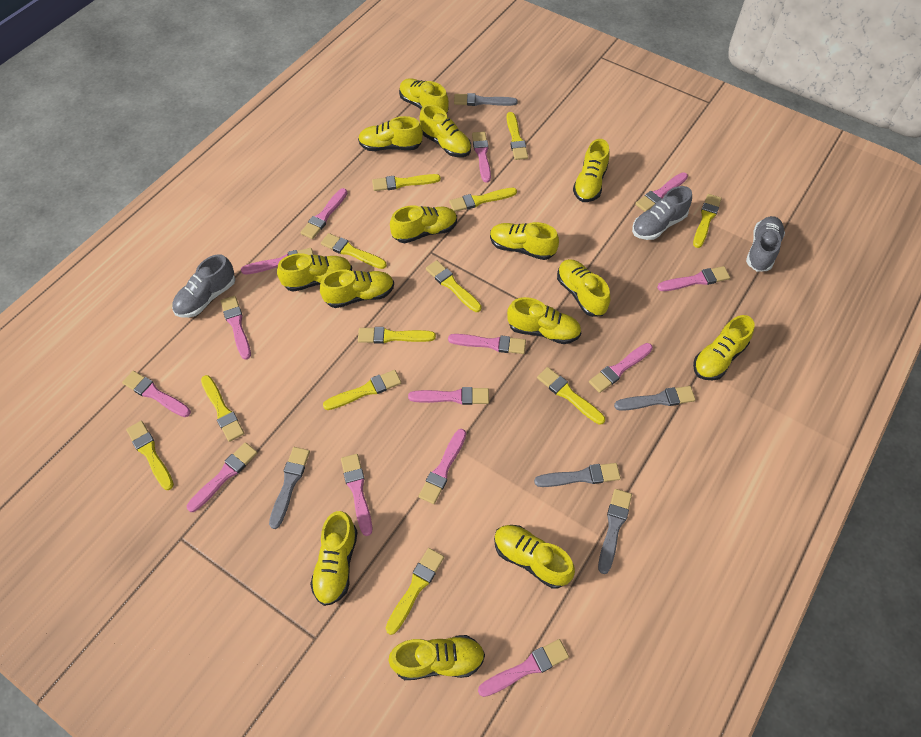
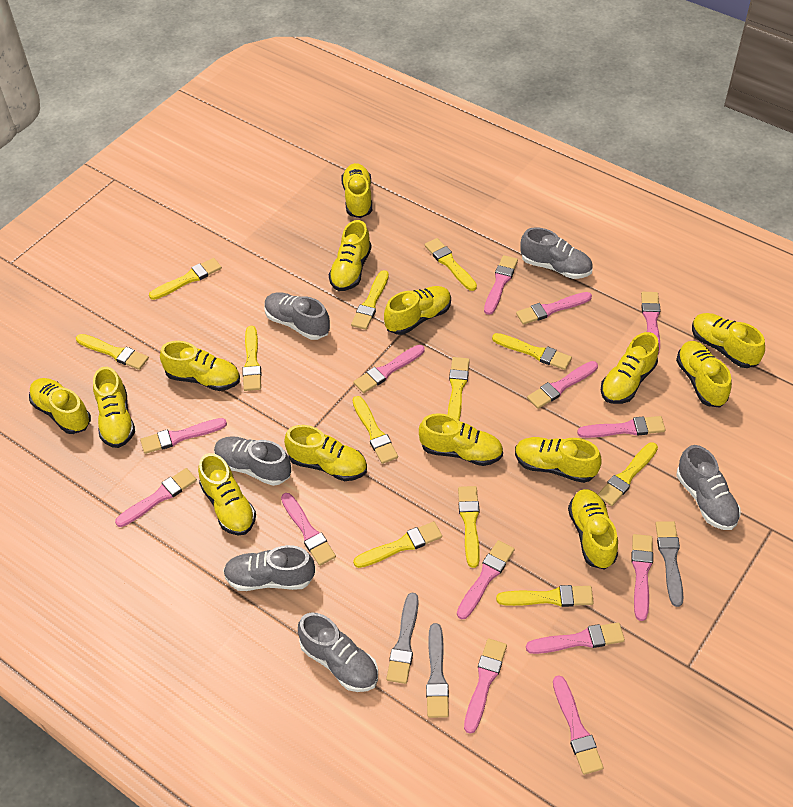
grey brush: [269,447,310,529] [454,93,518,106] [534,463,621,487] [598,489,632,574] [614,386,696,411] = 5 -> [386,592,419,684] [426,623,449,718] [656,521,684,607] = 3
grey shoe: [172,254,235,318] [632,186,692,240] [746,216,785,272] = 3 -> [214,436,291,486] [223,545,315,591] [264,292,330,340] [298,612,378,692] [520,227,593,279] [676,445,741,530] = 6

